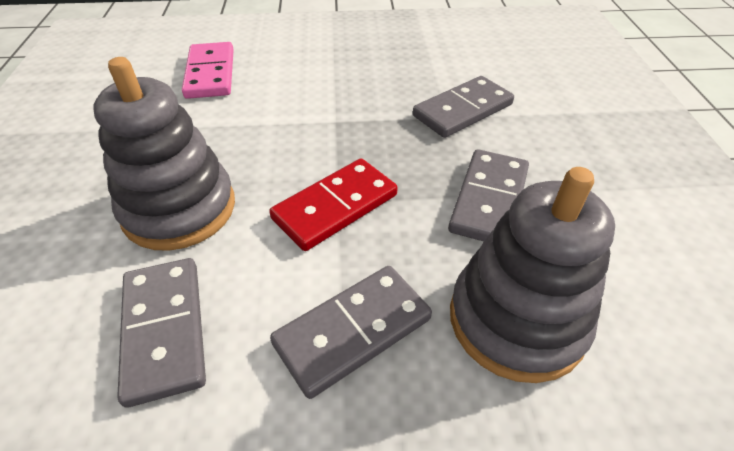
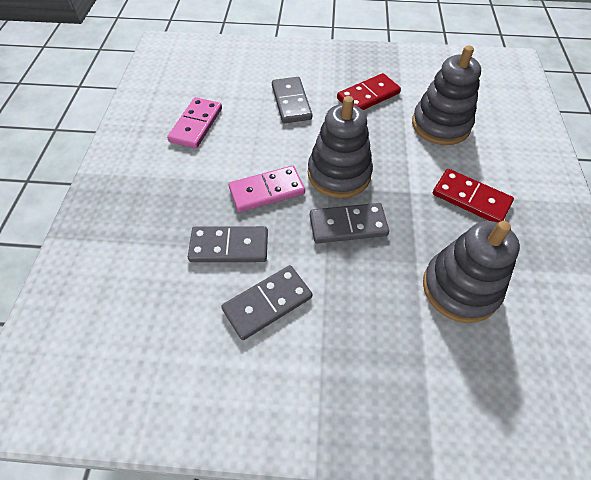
grey stacking toy: [93,57,235,251] [450,167,615,383] = 2 -> [308,96,373,198] [412,45,481,145] [423,221,520,323] = 3
pink domino: [182,42,234,99] = 1 -> [167,97,222,149] [229,166,305,212] = 2
red domino: [269,158,398,251] = 1 -> [337,73,401,110] [433,169,514,222] = 2

